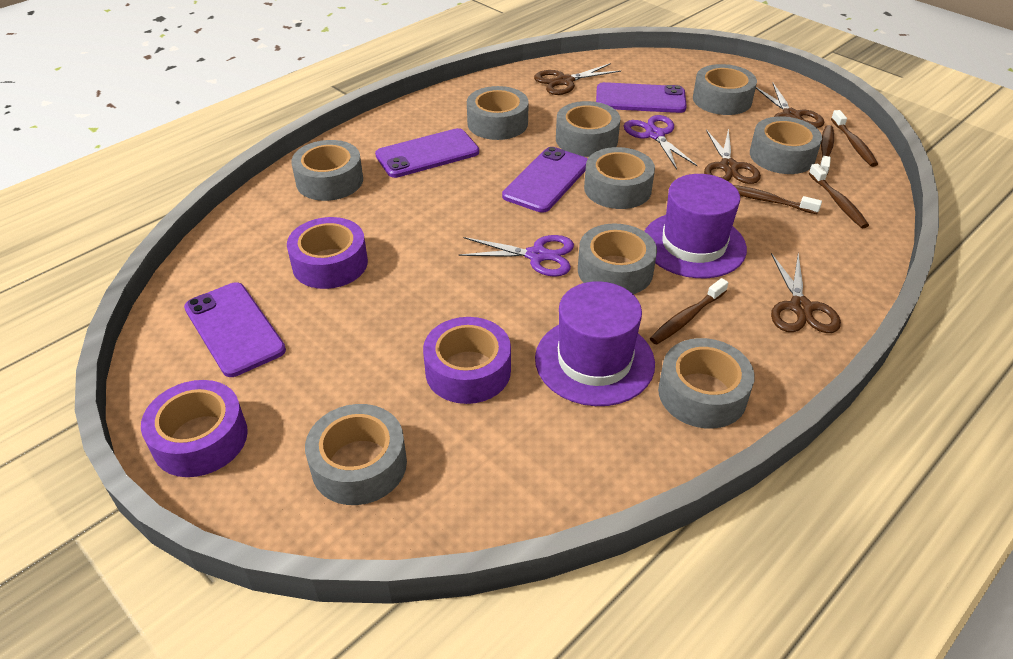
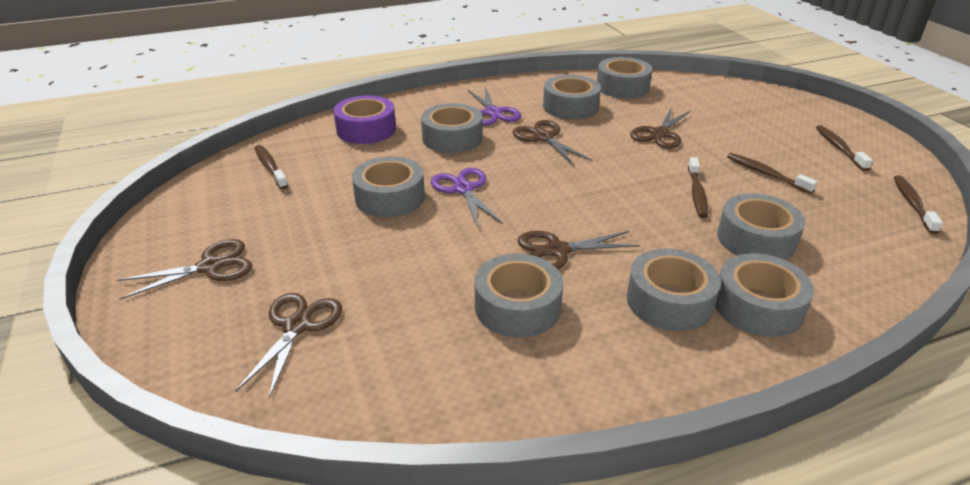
brown scissors: [534,63,621,95] [704,129,761,184] [756,82,825,128] [771,253,841,333] = 4 -> [117,239,252,300] [235,293,342,398] [512,120,592,165] [517,231,640,269] [630,108,691,149] = 5
grey tape: [291,140,363,201] [305,404,407,505] [467,86,529,140] [556,101,620,157] [578,224,657,294] [584,147,655,209] [658,338,755,429] [693,64,757,115] [750,116,822,174] = 9 -> [352,156,425,217] [421,103,482,153] [475,254,563,338] [543,75,601,119] [597,57,653,98] [627,249,721,331] [715,253,814,337] [717,193,805,260] = 8
purple hat: [535,281,655,406] [644,174,747,278] = 2 -> none = 0
purple phone: [184,282,286,377] [375,128,479,178] [502,147,588,213] [596,82,687,113] = 4 -> none = 0
purple tape: [141,380,248,477] [287,217,368,289] [423,317,511,404] = 3 -> [333,96,396,144] = 1

